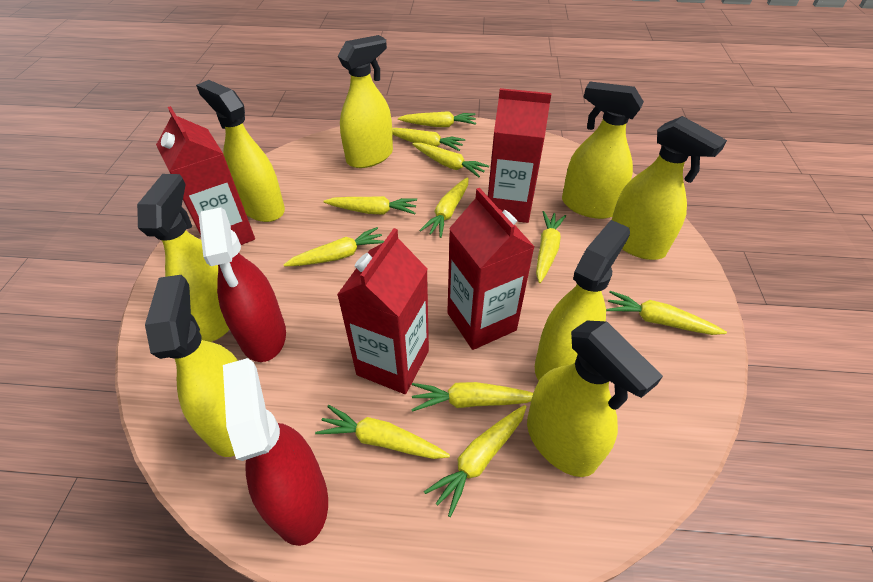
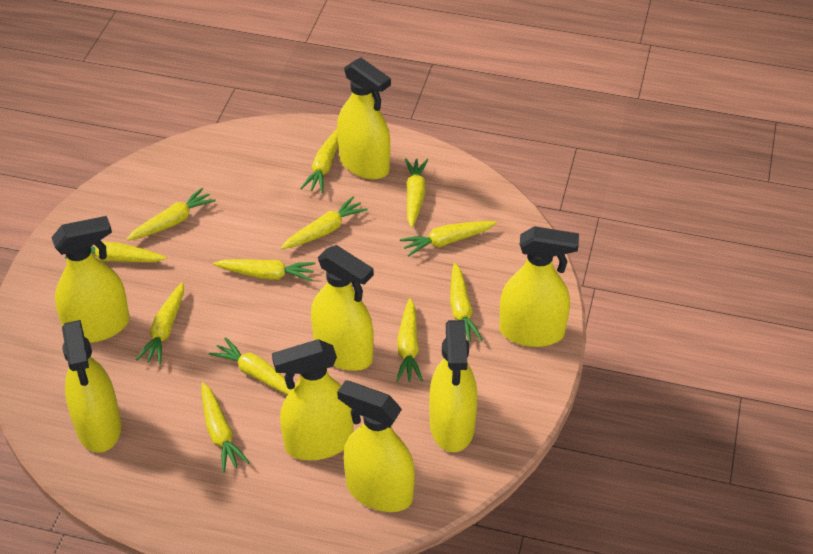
red carton: [156,106,255,245] [337,228,429,394] [447,188,535,350] [488,88,552,223] = 4 -> none = 0
red spray bottle: [199,207,286,362] [223,358,328,546] = 2 -> none = 0
yellow carrot: [283,227,384,266] [315,405,450,459] [323,196,417,215] [392,128,465,151] [398,111,476,127] [411,382,533,412] [412,143,489,177] [419,177,468,238] [424,405,527,517] [536,211,566,283] [606,291,727,335] = 11 -> [65,242,167,262] [126,188,216,241] [136,282,184,364] [201,382,250,472] [209,337,292,395] [213,259,316,281] [281,197,368,249] [300,129,338,193] [396,298,423,382] [400,221,497,257] [405,158,428,228] [450,263,483,342] = 12

